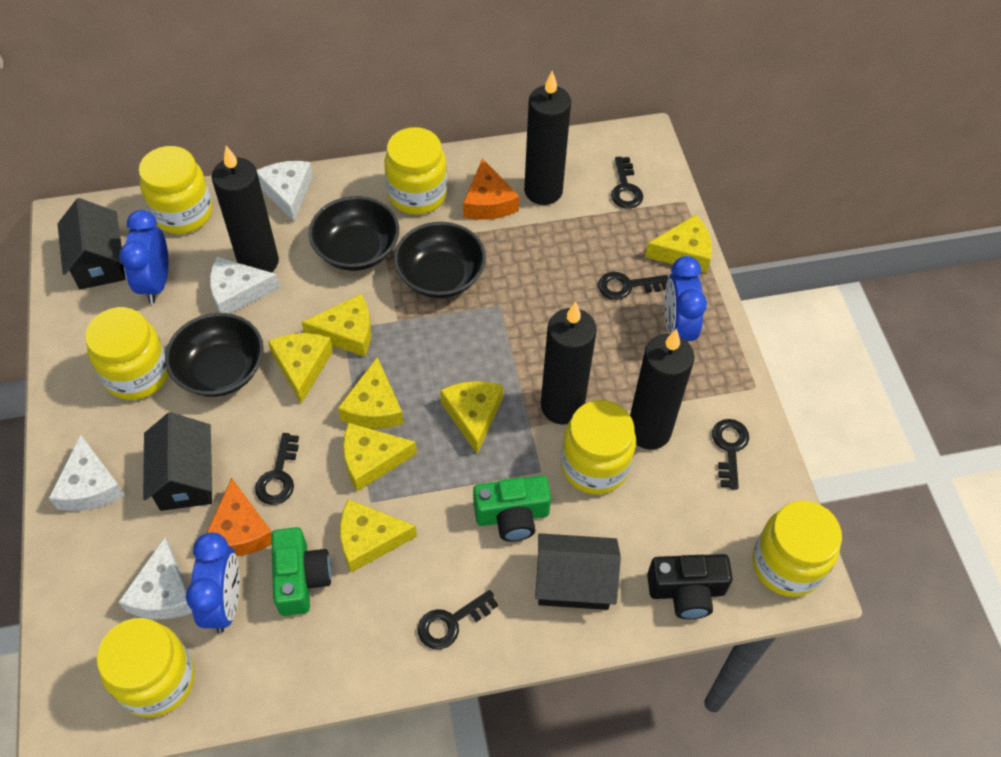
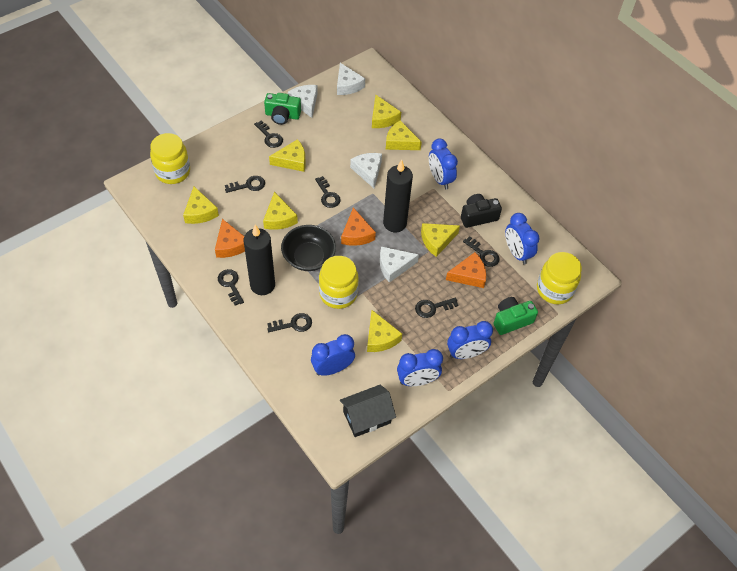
black bowl: [165,313,264,397] [309,196,399,271] [394,222,486,298] = 3 -> [281,225,336,271] = 1
black candle: [212,146,279,273] [524,71,571,205] [541,301,597,425] [630,329,695,450] = 4 -> [244,225,275,295] [383,160,413,232] = 2
black house: [57,198,125,290] [143,412,212,511] [535,533,621,610] = 3 -> [340,385,396,437] = 1
black key: [255,433,299,505] [418,590,499,649] [598,272,668,300] [611,157,643,209] [712,419,749,490] = 5 -> [218,269,244,306] [225,176,265,193] [254,121,283,148] [267,313,312,332] [315,176,341,208] [415,298,458,318] [463,236,500,267] = 7
blue clock: [119,210,168,304] [186,532,240,633] [665,256,707,341] = 3 -> [311,334,355,376] [397,349,443,386] [429,138,458,189] [447,321,493,359] [505,213,540,265] = 5
orange cheese: [207,478,272,556] [463,158,519,220] = 2 -> [215,219,245,258] [341,207,376,246] [446,252,486,288] = 3
yellow jar: [85,307,169,400] [97,618,195,717] [139,146,213,234] [384,127,447,215] [561,400,636,494] [753,501,842,597] = 6 -> [150,133,190,184] [319,256,359,309] [537,252,582,304] = 3

